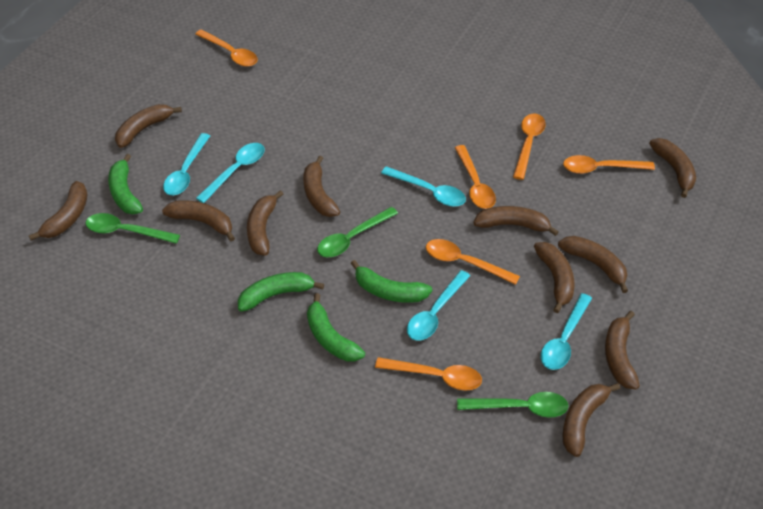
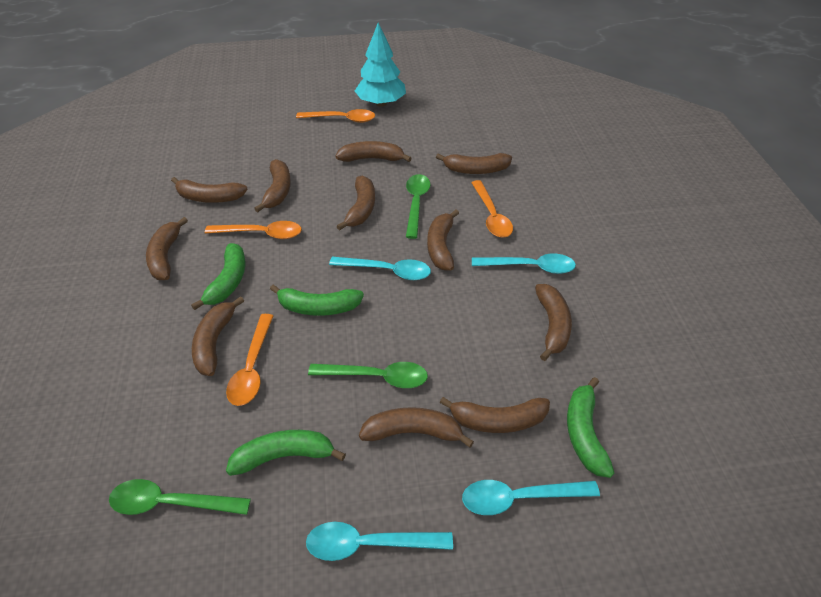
orange spoon: [195,29,258,67] [375,357,482,391] [426,239,520,285] [455,145,496,209] [513,114,546,180] [563,155,655,174] = 6 -> [205,221,302,239] [226,314,273,406] [296,109,375,123] [471,180,513,238] = 4
turquoise spoon: [163,133,210,195] [196,143,265,203] [381,166,466,207] [407,270,470,341] [541,293,592,370] = 5 -> [306,522,453,561] [329,257,431,280] [462,480,600,515] [472,254,576,274] = 4
turquoise tree: none = 0 -> [355,23,406,107] = 1

